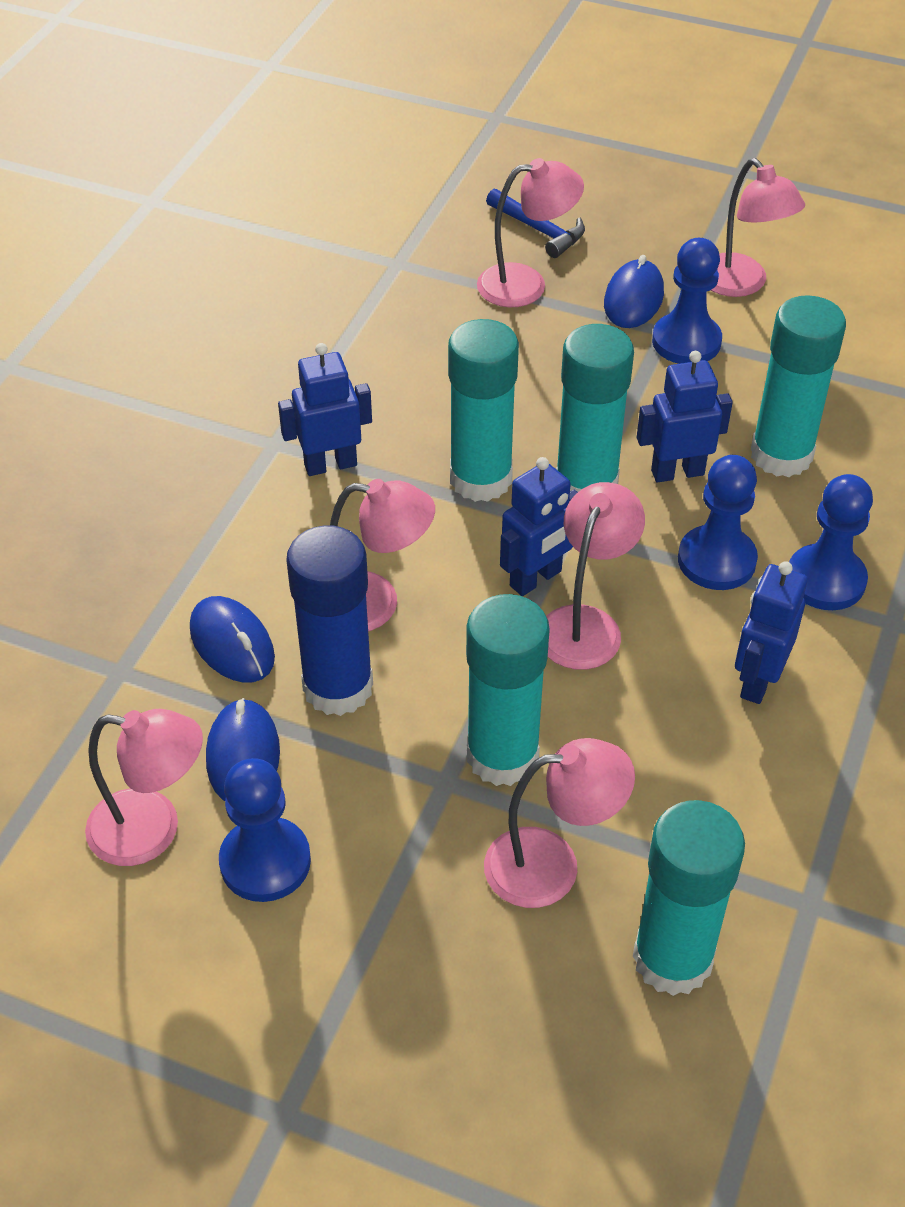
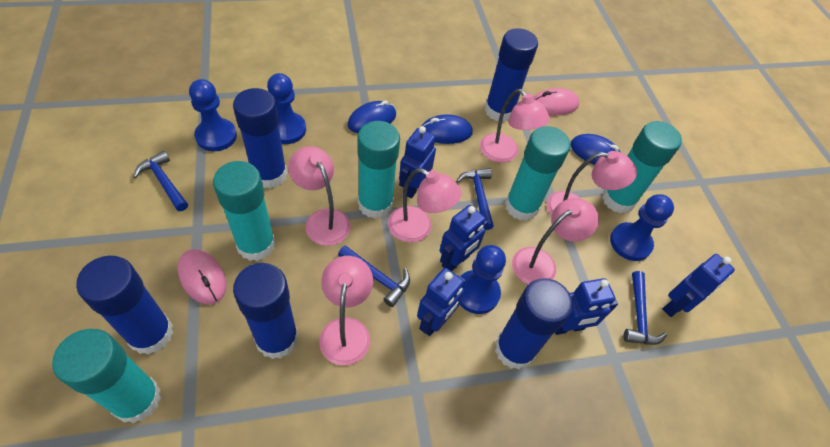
blue glue stick: [286,526,373,716] = 1 -> [76,256,174,355] [233,88,287,189] [233,263,298,359] [485,28,538,122] [495,278,573,370] = 5
blue hammer: [486,189,585,258] = 1 -> [133,151,188,211] [338,245,410,307] [456,168,494,230] [623,271,667,345] = 4
blue robot: [278,343,372,476] [500,457,578,596] [637,351,733,482] [735,561,808,704] = 4 -> [399,126,436,198] [417,268,465,336] [439,205,488,271] [555,278,618,335] [663,254,735,317] = 5
pink mouse: none = 0 -> [178,249,226,304] [533,88,579,115] = 2

